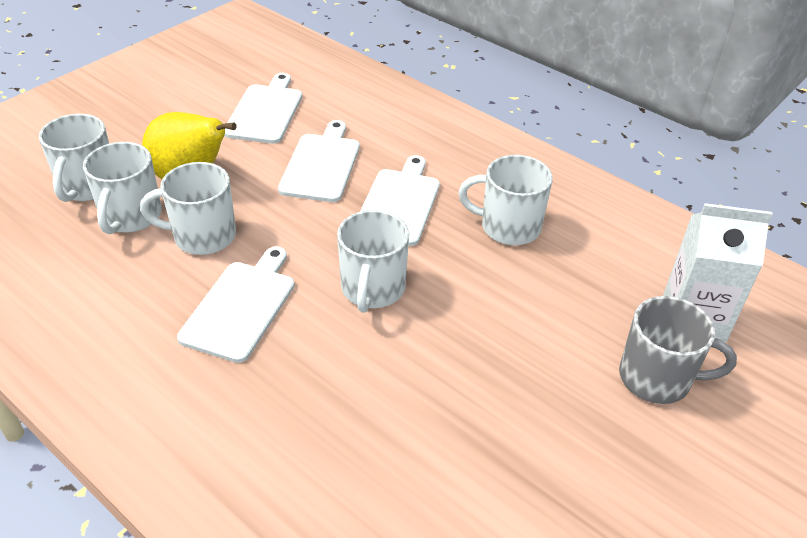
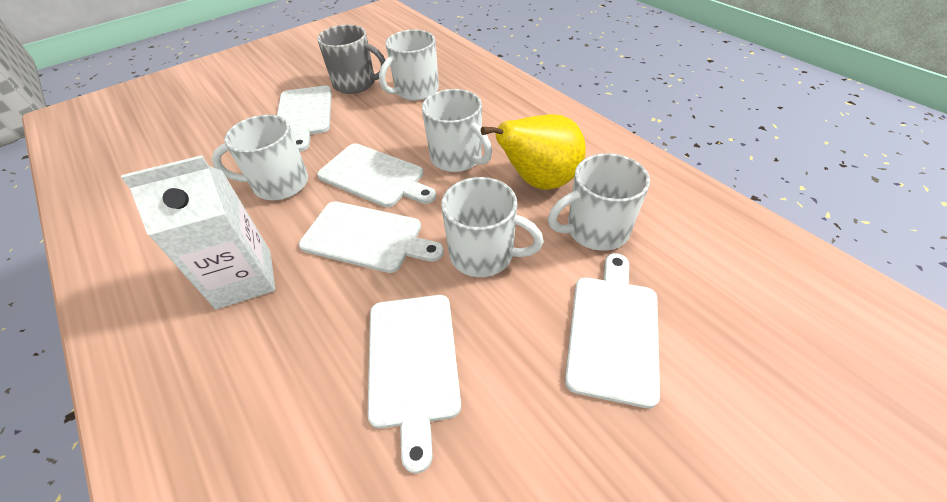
white cutting board: [177,246,295,363] [224,73,302,144] [278,120,360,202] [360,155,440,246] = 4 -> [277,86,332,152] [299,201,444,273] [317,143,436,207] [368,295,461,473] [565,253,660,408] = 5

